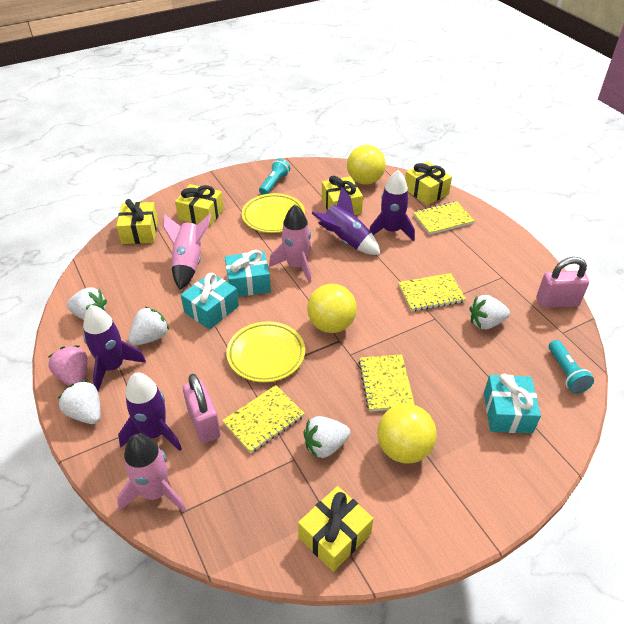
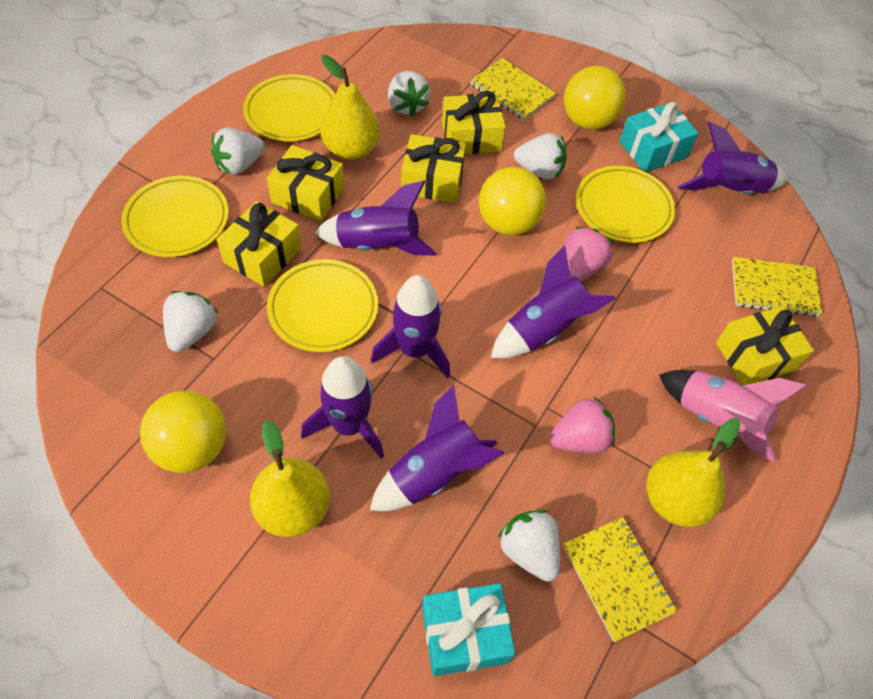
pink padlock: [183,374,221,443] [537,257,589,308] = 2 -> none = 0
pink rocket: [117,434,186,512] [164,213,211,290] [269,204,311,283] = 3 -> [659,370,807,463] = 1
pink strawberry: [48,345,88,386] = 1 -> [550,397,615,453] [565,227,613,281] = 2
purple rocket: [83,305,146,391] [118,373,182,451] [311,187,380,255] [370,170,415,241] = 4 -> [301,356,384,459] [315,180,436,256] [370,385,504,511] [371,275,450,378] [491,246,615,358] [677,122,787,194] = 6
turquoise flashlight: [259,158,290,195] [549,340,594,393] = 2 -> none = 0
turquoise gift: [181,273,239,329] [225,250,271,297] [484,373,541,433] = 3 -> [422,583,516,676] [620,102,699,172] = 2
yellow notebook: [222,385,305,453] [358,354,415,412] [398,273,466,311] [413,201,475,235] = 4 -> [470,58,556,120] [563,517,678,642] [732,257,822,317] = 3
yellow pear: none = 0 -> [250,420,330,537] [321,55,380,160] [646,418,740,527] = 3
yellow plate: [227,321,305,382] [242,193,305,233] = 2 -> [121,176,229,257] [243,74,335,142] [267,259,378,352] [576,166,675,243] = 4

